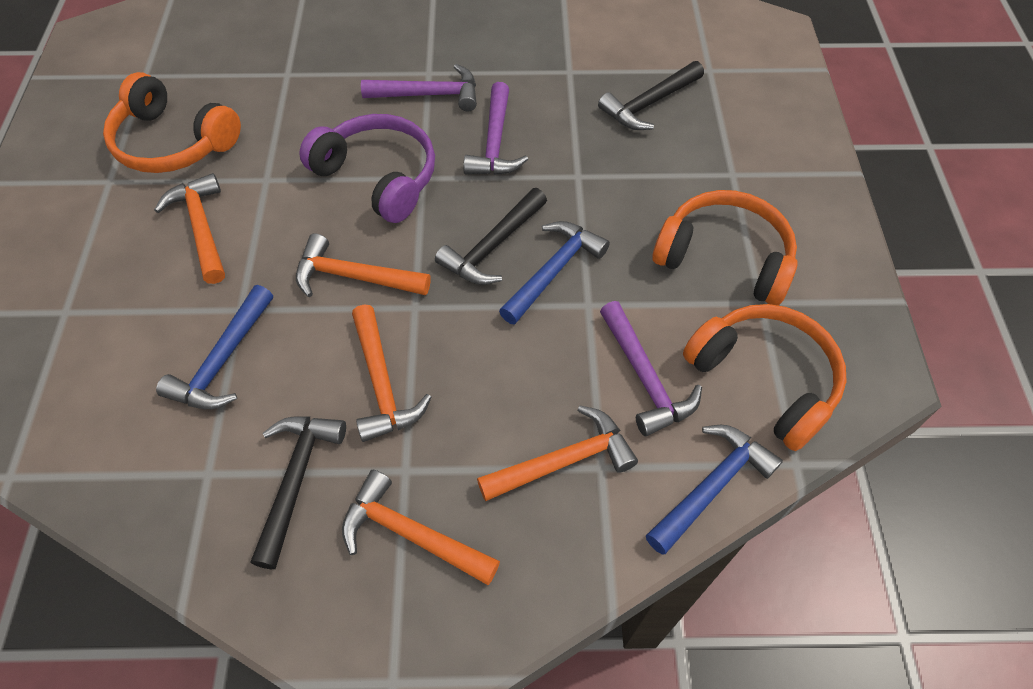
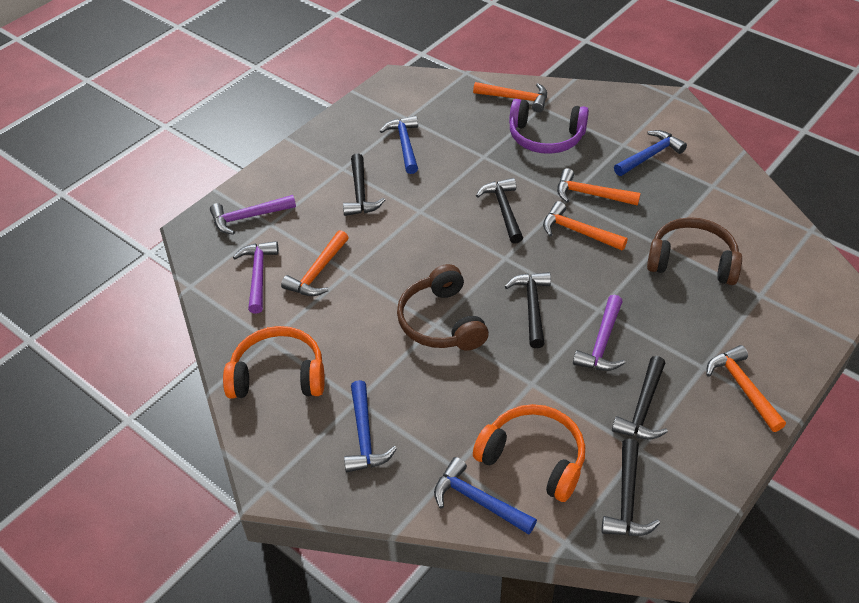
black hammer: [250,416,346,569] [435,188,547,285] [598,61,704,130] = 3 -> [343,153,385,216] [476,178,523,244] [505,272,551,348] [601,439,660,536] [612,356,668,439] = 5
blue hammer: [156,285,273,409] [499,221,610,325] [646,425,783,555] = 3 -> [344,380,397,472] [380,116,418,174] [434,457,537,535] [614,130,687,176] = 4
brown headphones: none = 0 -> [397,264,489,350] [647,217,742,285] = 2
orange headphones: [103,72,241,173] [652,190,797,306] [683,304,847,451] = 3 -> [223,326,325,398] [473,404,585,502] = 2

